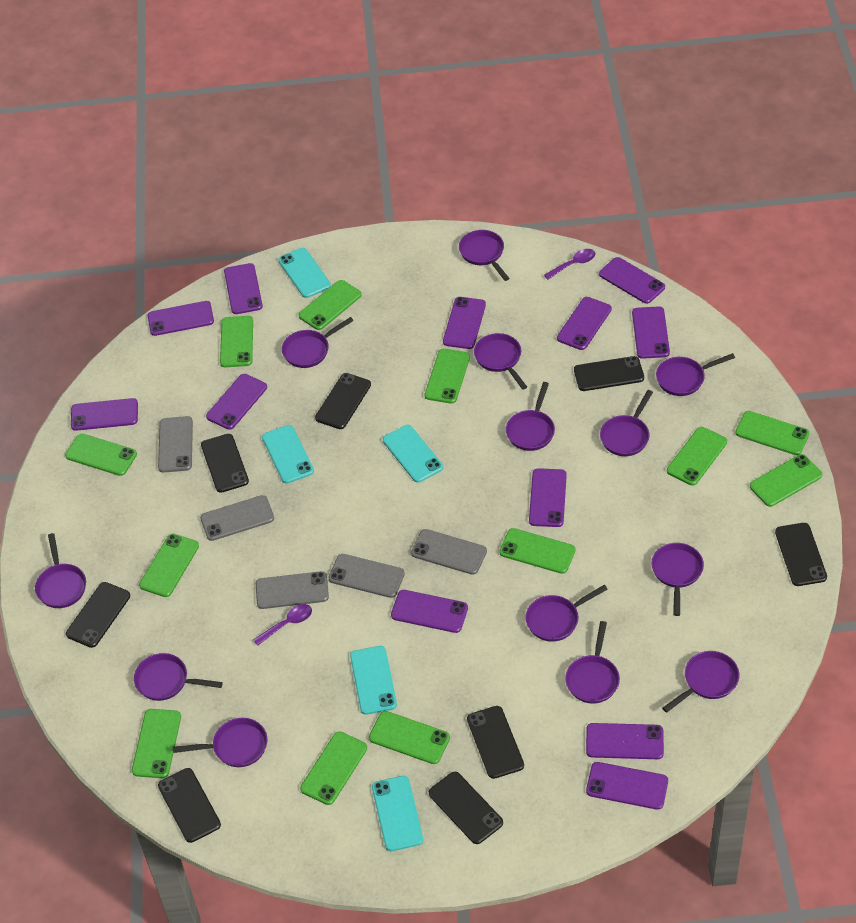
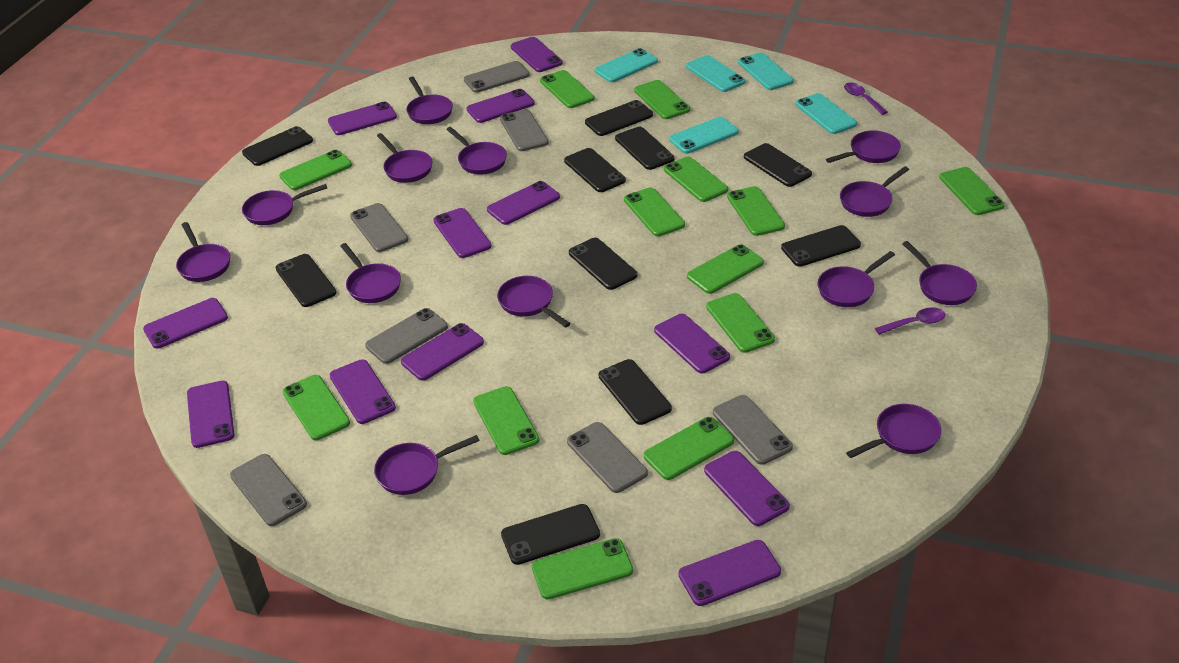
black phone: [66,582,130,648] [158,768,221,843] [201,434,249,493] [315,373,371,429] [429,772,503,844] [467,706,524,779] [574,356,644,391] [775,523,827,586] = 8 -> [242,126,313,166] [275,254,336,307] [501,504,600,565] [564,148,626,192] [569,238,637,290] [585,100,653,136] [599,359,672,425] [615,127,675,170] [744,143,812,187] [781,225,861,267] = 10
green phone: [65,434,137,476] [132,709,181,778] [139,534,199,597] [220,316,253,367] [299,280,362,330] [300,731,367,805] [369,711,450,764] [425,349,470,403] [499,528,576,574] [667,427,727,486] [735,411,809,455] [750,454,822,507] = 12 -> [279,150,352,190] [283,375,350,440] [473,386,539,455] [532,538,633,600] [540,70,594,108] [624,187,685,236] [634,80,690,119] [644,417,734,480] [664,156,728,202] [687,244,764,294] [706,293,775,353] [727,186,785,236] [939,167,1005,215] = 13
grey phone: [158,416,193,473] [200,495,274,541] [256,571,329,609] [328,554,405,598] [411,529,487,575] = 5 -> [230,454,307,526] [350,203,408,252] [365,308,448,364] [464,61,530,93] [500,109,549,151] [567,422,648,493] [713,395,793,465] = 7

